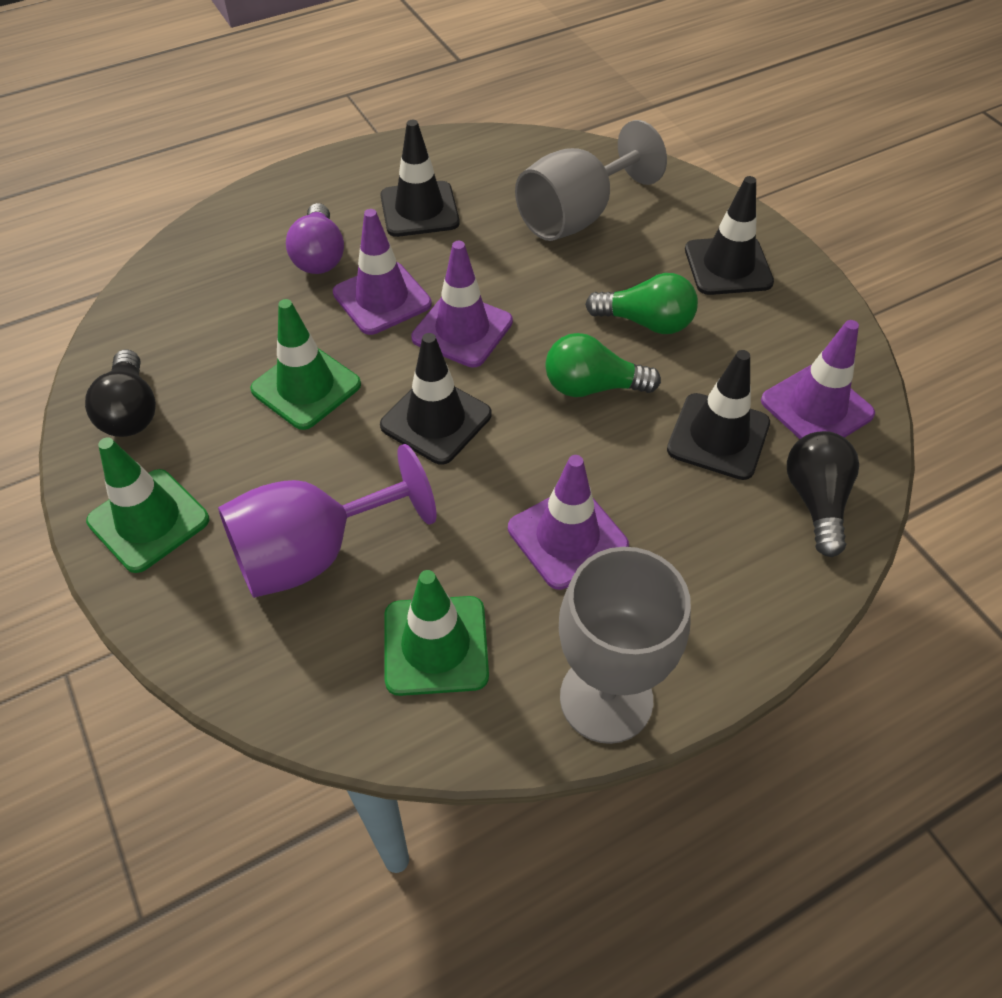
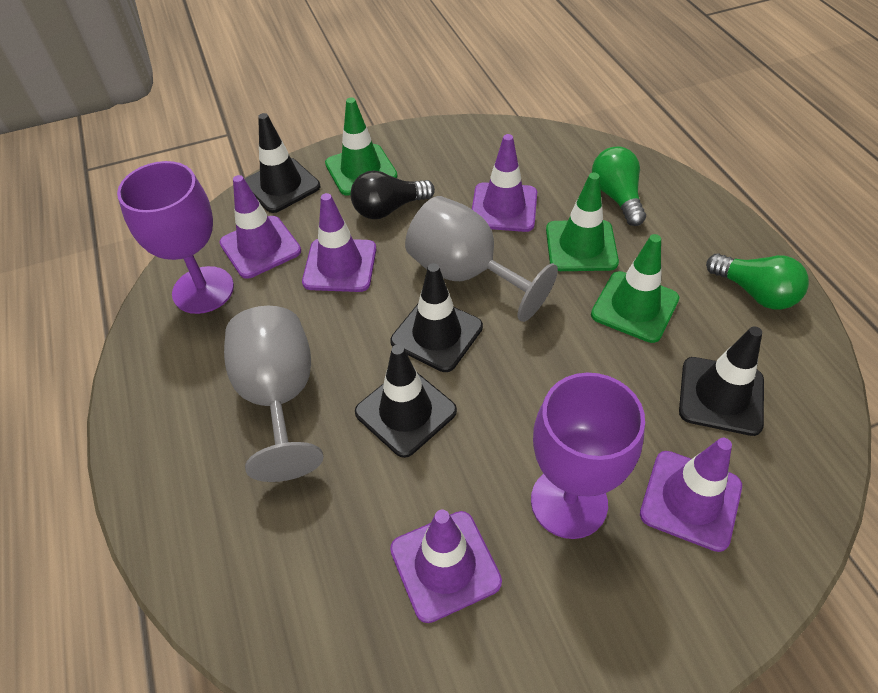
black light bulb: [85,349,156,437] [787,431,859,557] = 2 -> [350,171,435,219] = 1
purple goblet: [218,444,436,598] = 1 -> [117,161,234,314] [531,373,645,539] = 2
purple light bulb: [286,203,344,274] = 1 -> none = 0
purple traffic cone: [333,209,432,335] [411,241,513,368] [508,455,629,590] [761,320,875,439] = 4 -> [220,175,301,279] [302,193,376,292] [390,510,502,623] [472,134,537,232] [640,438,742,552] = 5

